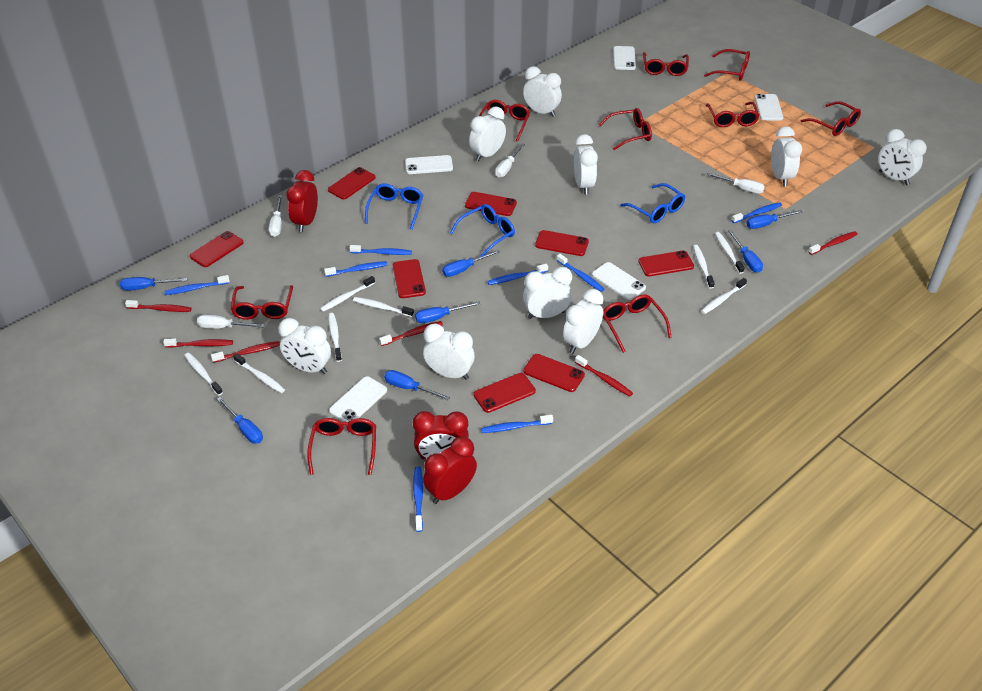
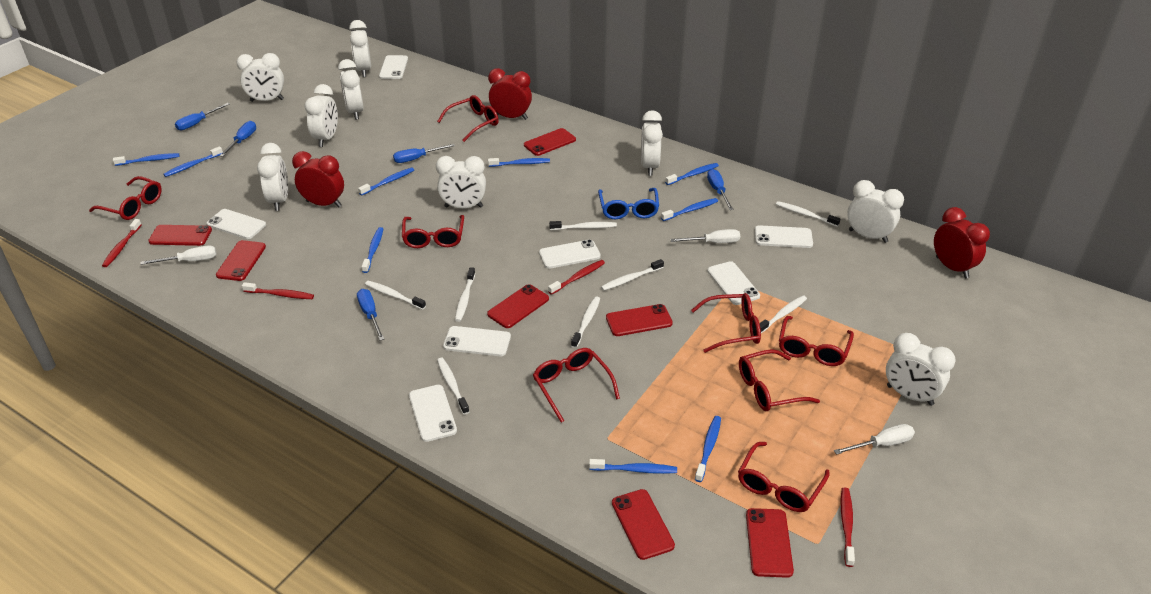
blue glasses: [365,184,423,230] [450,204,515,257] [620,183,685,223] = 3 -> [598,188,659,219] = 1
blue screwdriver: [120,277,187,291] [217,397,263,444] [384,370,450,400] [415,301,480,323] [442,250,500,277] [728,230,763,273] [746,210,802,229] = 7 -> [175,103,230,130] [220,121,256,157] [357,289,384,340] [393,144,455,163] [707,169,733,210] = 5
blue toothbrush: [164,275,230,295] [324,261,388,277] [350,245,412,255] [413,467,423,532] [481,415,553,433] [487,264,548,285] [557,254,604,292] [732,202,782,223] = 8 -> [113,153,179,166] [163,146,223,177] [358,167,414,196] [362,227,383,273] [488,158,550,167] [589,459,677,474] [661,198,718,221] [665,163,719,185] [695,416,721,482] = 9
red glasses: [231,285,293,320] [307,418,376,475] [479,100,530,142] [599,108,652,150] [603,294,672,353] [643,52,689,76] [704,49,750,81] [706,102,759,127] [801,101,861,136] = 9 -> [89,176,162,220] [402,215,464,248] [437,95,499,142] [533,348,620,423] [691,293,761,353] [738,442,829,512] [739,349,820,411] [779,316,854,366] = 8
red phone: [190,231,244,267] [328,167,376,199] [393,259,426,298] [465,192,517,216] [473,373,536,413] [523,354,585,392] [535,230,589,256] [638,251,694,277] = 8 -> [148,225,212,246] [216,240,266,281] [487,284,549,328] [524,128,576,156] [606,304,673,336] [612,489,675,560] [746,508,794,578] = 7
red toothbrush: [125,300,191,312] [163,338,233,348] [211,341,280,363] [379,321,443,346] [575,355,633,397] [808,231,858,255] = 6 -> [102,219,142,267] [242,282,314,299] [548,260,605,295] [841,488,855,567] = 4
white phone: [329,376,387,422] [405,155,453,174] [592,262,646,300] [613,46,636,70] [755,94,783,121] = 5 -> [207,209,266,239] [379,55,408,79] [409,385,457,442] [443,326,511,356] [539,239,601,269] [707,261,760,305] [755,225,813,248] = 7
white screwdriver: [197,315,265,329] [269,195,282,237] [495,144,525,177] [706,172,765,194] = 4 -> [140,245,217,265] [670,229,740,243] [834,424,915,455] = 3

